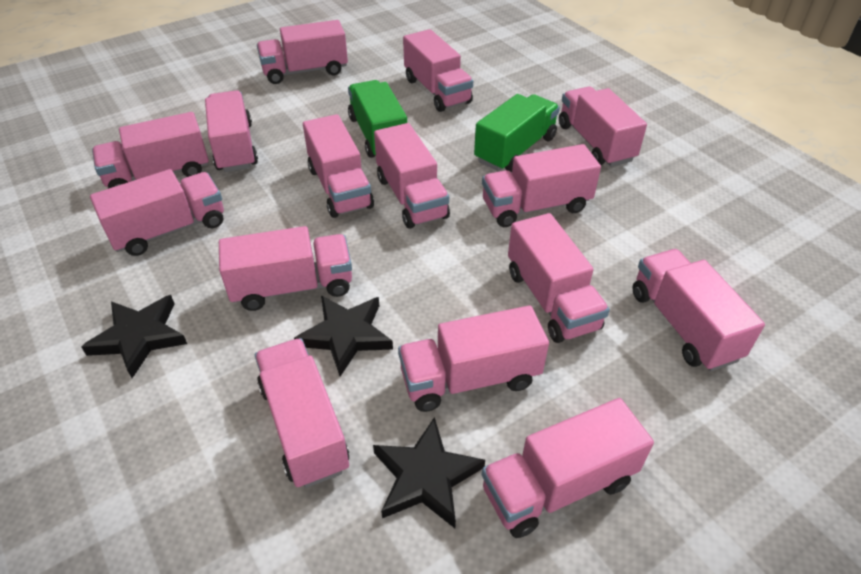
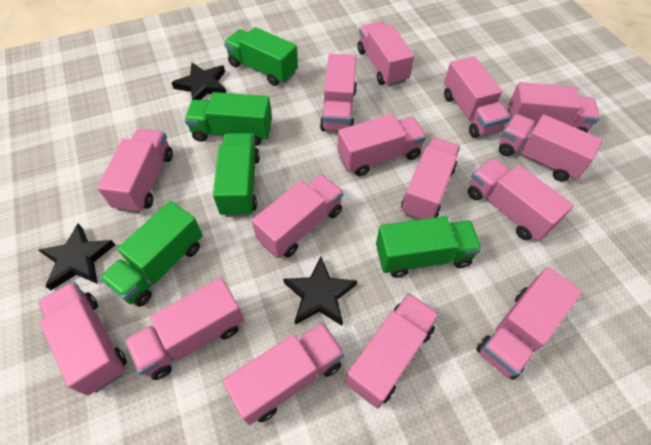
green truck: [348,80,407,158] [474,94,560,172] = 2 -> [100,201,203,307] [185,92,272,146] [213,133,260,217] [224,27,298,86] [376,216,482,278] = 5

